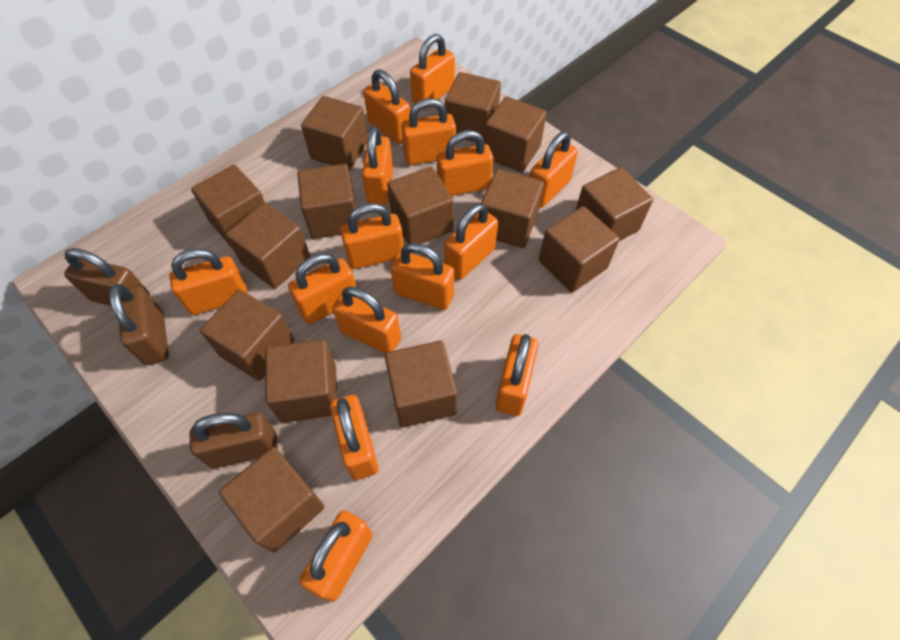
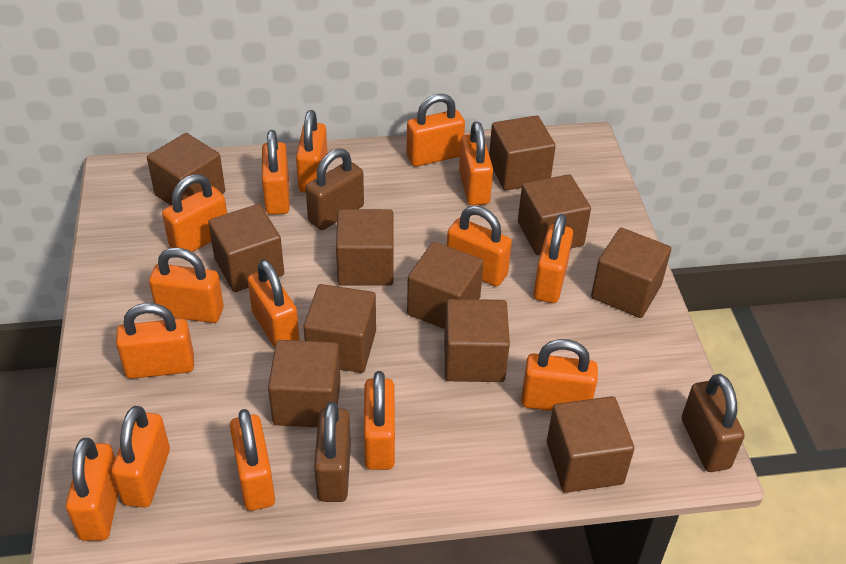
brown cube: [191,165,265,247] [200,289,294,381] [219,447,325,552] [226,203,310,289] [265,339,338,423] [297,164,358,239] [301,96,368,170] [384,341,457,427] [387,167,454,244] [445,72,501,142] [481,169,544,248] [484,96,547,173] [539,206,620,292] [575,167,653,241] = 14 -> [147,133,225,206] [208,204,284,292] [268,340,341,427] [304,284,376,373] [336,209,394,285] [407,242,484,329] [444,299,510,382] [489,115,556,191] [518,174,591,255] [547,396,635,493] [591,228,671,318] = 11

